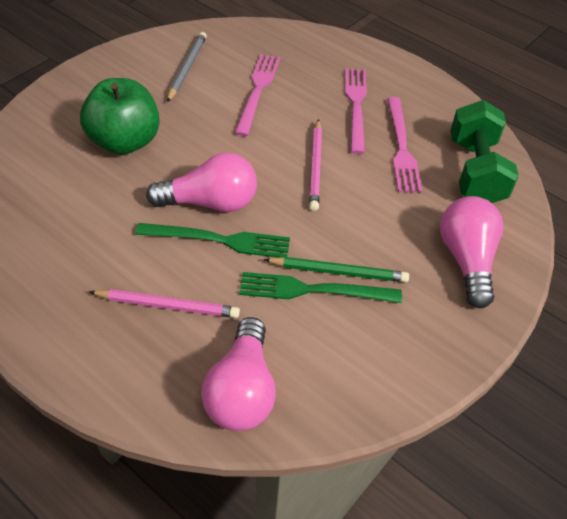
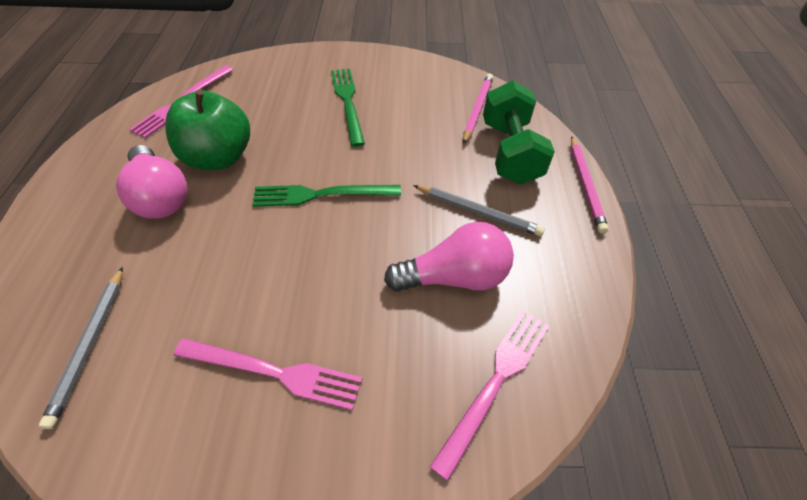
green pencil: [264,257,409,282] = 1 -> none = 0
grey pencil: [167,32,207,102] = 1 -> [39,266,123,429] [413,185,545,236] = 2
pink light bulb: [146,153,257,212] [201,317,276,431] [440,196,503,308] = 3 -> [116,145,188,219] [384,222,514,292] = 2

